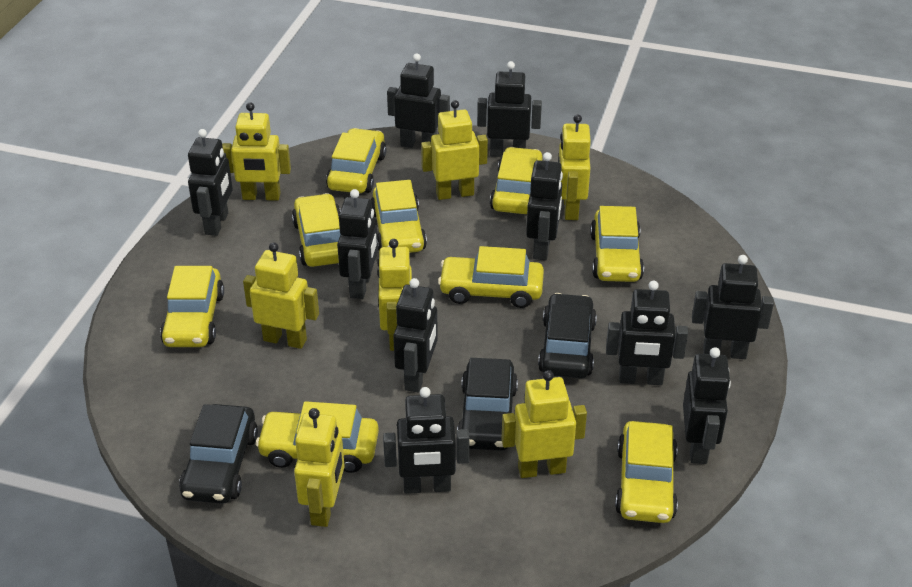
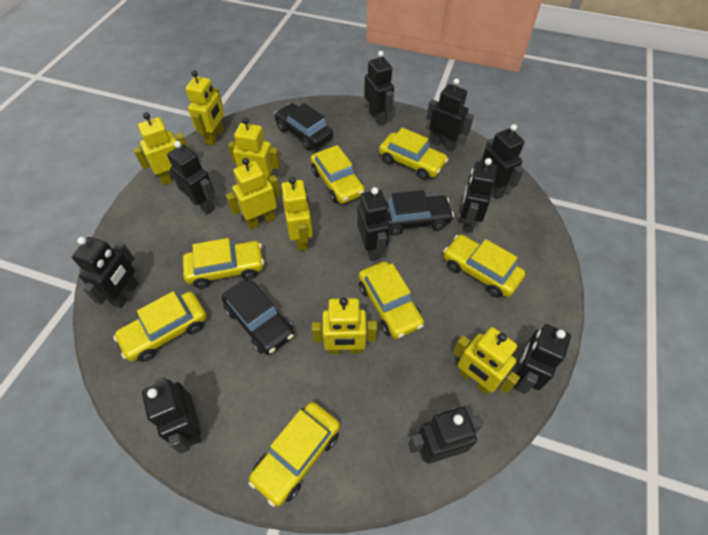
yellow car: [160,266,224,347] [256,401,379,473] [292,193,341,267] [326,128,386,193] [371,180,427,253] [438,246,544,308] [490,147,543,214] [590,206,644,282] [615,421,678,523] = 9 -> [113,291,207,362] [183,238,264,288] [248,402,340,507] [311,145,365,204] [359,262,424,339] [379,128,448,180] [443,234,525,298] = 7

